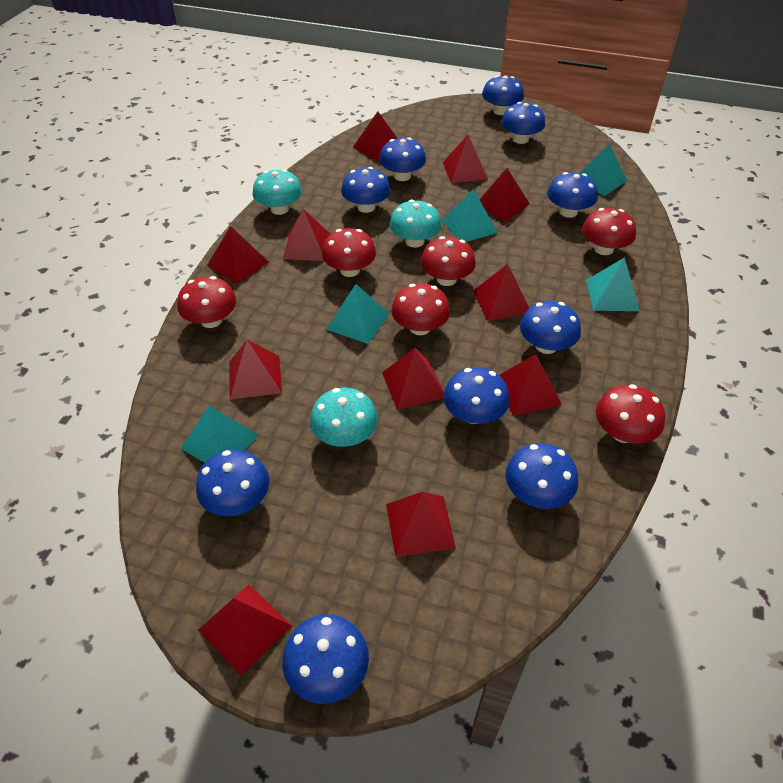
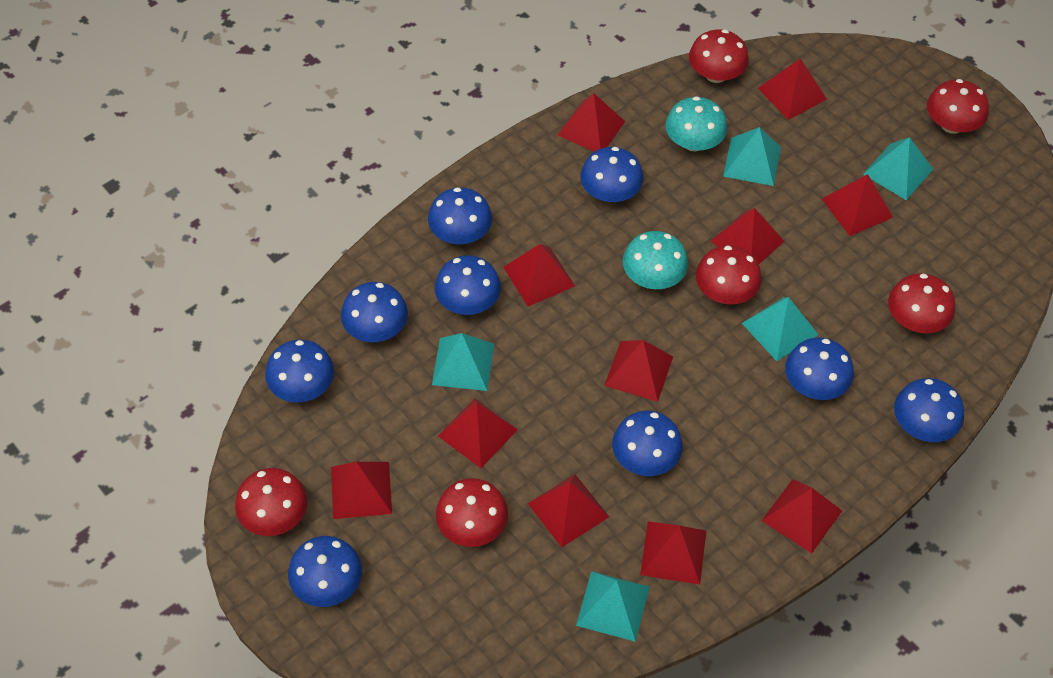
blue mushroom: [196,450,269,516] [282,614,369,704] [341,167,391,213] [379,137,426,181] [443,367,510,424] [482,75,524,115] [501,102,545,144] [505,443,578,509] [520,301,581,354] [547,172,598,218] = 10 -> [265,340,334,403] [288,536,362,607] [341,282,408,342] [428,187,492,244] [435,255,501,315] [580,147,643,202] [612,411,683,476] [785,337,854,400] [894,378,964,442] = 9
turquoise mushroom: [253,169,302,215] [310,388,378,447] [389,199,442,248] = 3 -> [623,231,688,289] [665,96,727,151] = 2

